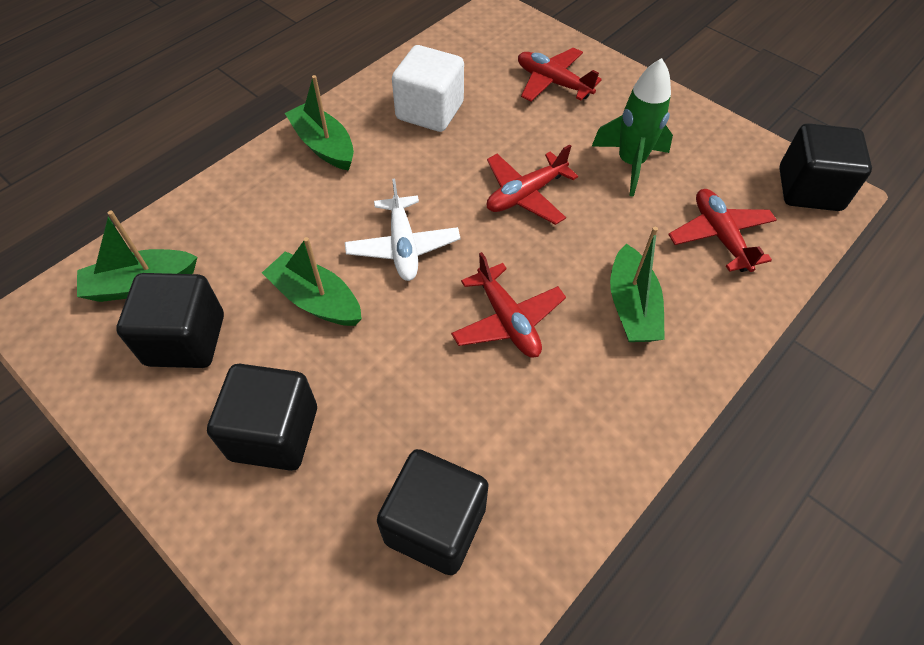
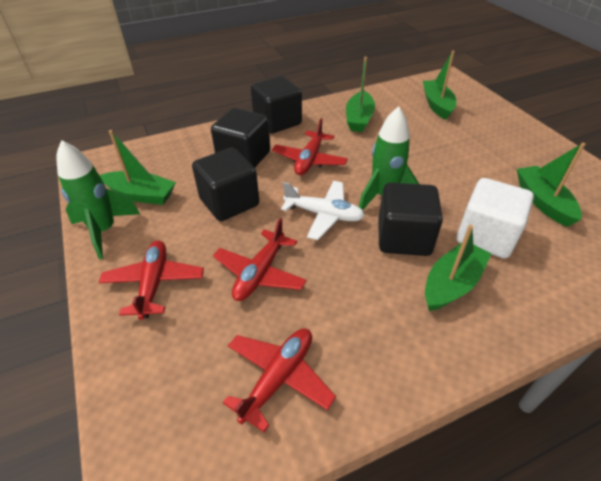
green boat: [77,211,197,302] [262,237,362,326] [285,75,354,171] [610,227,665,342] = 4 -> [99,130,176,205] [346,57,375,132] [423,51,456,120] [425,225,491,311] [517,143,585,227] = 5
green rocket: [591,58,673,197] = 1 -> [56,140,140,259] [359,106,419,210] = 2

